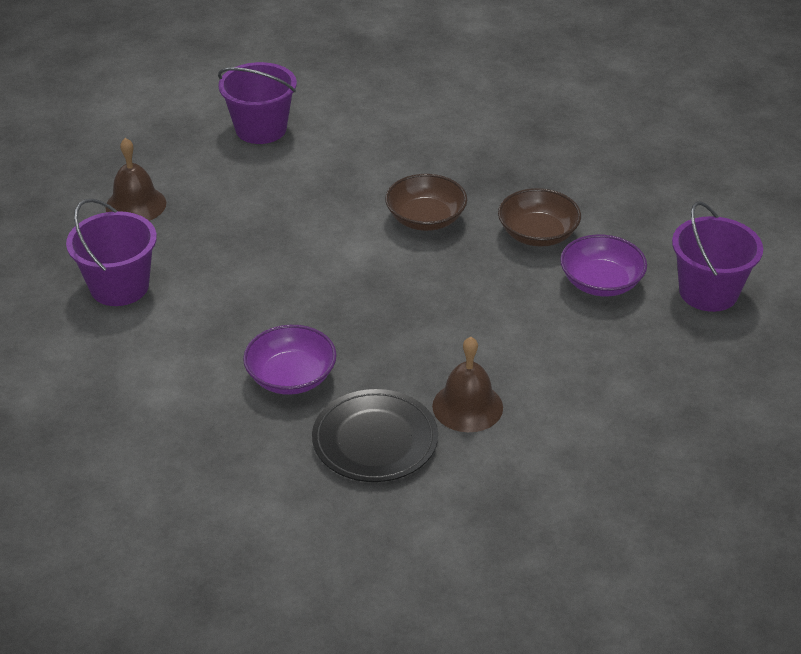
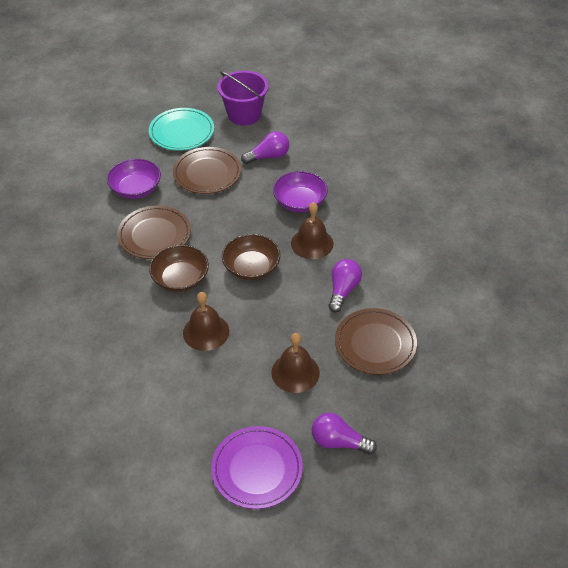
black plate: [312,389,438,482] = 1 -> none = 0
brown bell: [105,138,166,221] [432,337,503,432] = 2 -> [183,292,229,351] [271,333,320,393] [291,202,333,259] = 3
brown plate: none = 0 -> [117,205,191,259] [173,147,241,194] [335,308,417,375] = 3
purple bucket: [66,199,157,306] [218,62,297,144] [672,201,763,312] = 3 -> [217,71,269,126] = 1
purple light bulb: none = 0 -> [241,131,289,164] [312,413,377,454] [328,259,362,312] = 3
purple plate: none = 0 -> [211,426,303,509] = 1
turquoise plate: none = 0 -> [149,108,214,151] = 1

